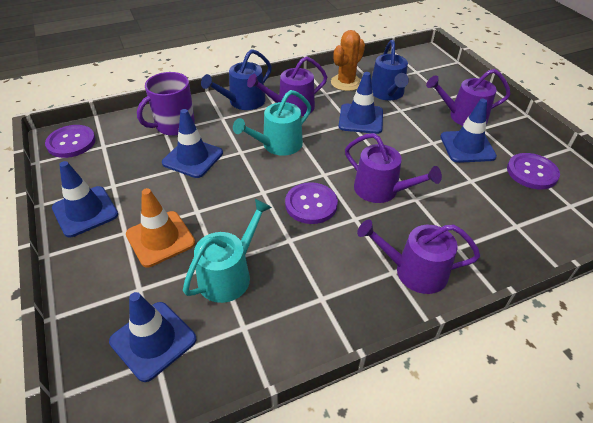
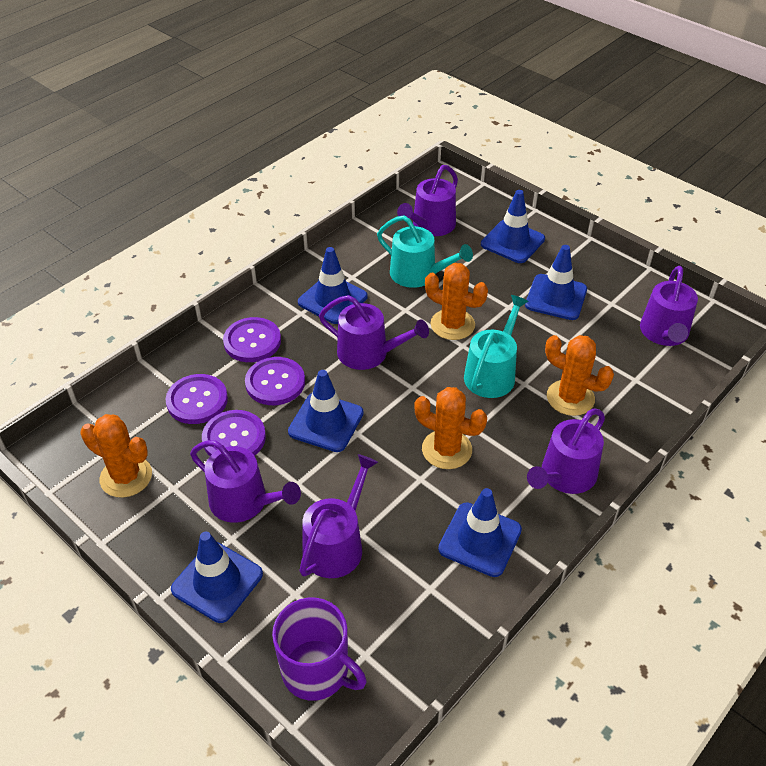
blue traffic cone: [52,161,118,237] [109,292,196,382] [162,109,223,178] [339,72,383,134] [440,99,497,163] = 5 -> [171,532,263,623] [288,370,364,452] [298,247,368,324] [438,488,522,577] [481,190,545,263] [525,245,587,320] = 6
blue watering can: [201,49,272,110] [371,40,409,101] = 2 -> none = 0
orange cactus: [331,30,365,91] = 1 -> [81,414,152,498] [414,387,487,469] [425,263,488,340] [545,335,614,416] = 4
orange traffic cone: [126,188,195,267] = 1 -> none = 0
purple button: [45,125,96,158] [285,182,338,224] [507,153,560,189] = 3 -> [166,374,228,424] [202,410,266,456] [223,317,281,362] [245,357,305,405] = 4
purple watering can: [247,56,327,116] [345,133,442,203] [357,220,480,294] [426,69,511,126] = 4 -> [190,440,301,523] [299,454,378,578] [319,295,429,370] [397,165,458,236] [527,409,605,494] [640,266,698,346] = 6

